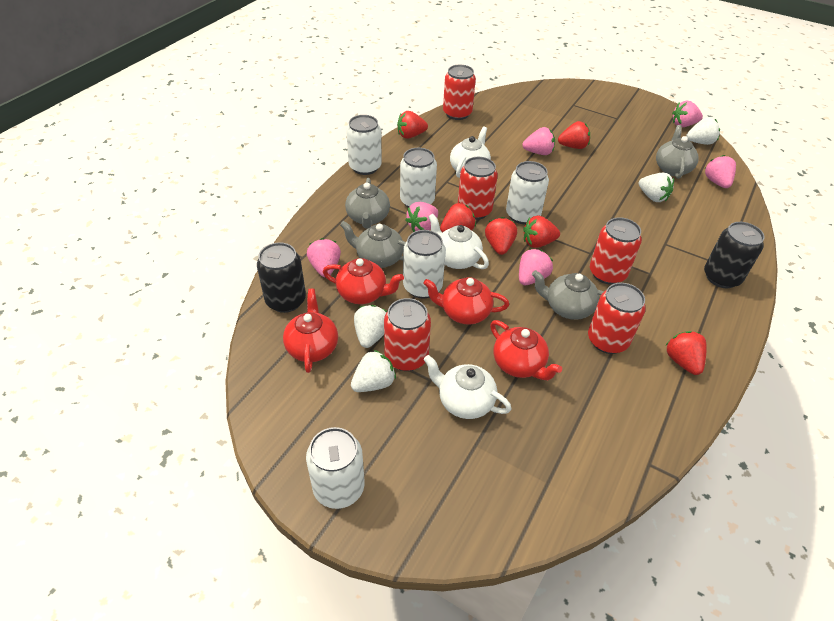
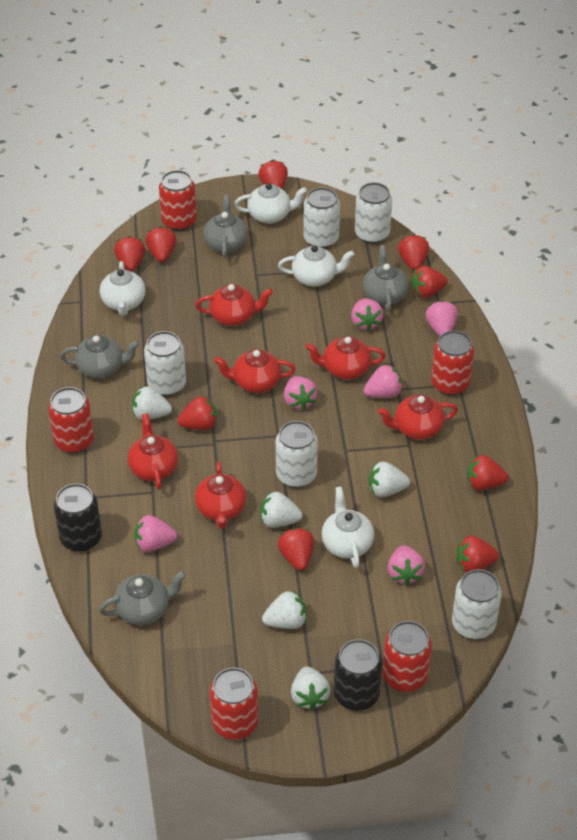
red strawberry: [397,111,428,139] [440,203,476,233] [485,217,517,255] [523,215,560,248] [558,121,590,149] [665,331,707,375] = 6 -> [114,236,145,272] [145,227,177,262] [177,396,217,430] [258,160,288,189] [278,528,314,571] [398,234,429,270] [411,266,448,298] [457,536,499,572] [467,455,508,490] = 9
red teapot: [283,289,338,373] [323,258,404,304] [423,277,509,325] [490,320,562,380] = 4 -> [128,413,178,490] [195,284,273,326] [195,462,246,529] [214,349,296,393] [305,336,386,380] [378,395,458,440] = 6
white strawberry: [351,350,396,392] [354,305,387,348] [639,173,674,202] [686,117,720,145] = 4 -> [132,386,172,420] [261,491,303,528] [262,591,306,629] [291,666,331,710] [369,462,410,497] = 5
white teapot: [424,355,511,419] [428,213,489,269] [450,126,491,178] = 3 -> [100,261,146,316] [234,183,307,224] [278,245,354,287] [322,487,374,568] = 4

